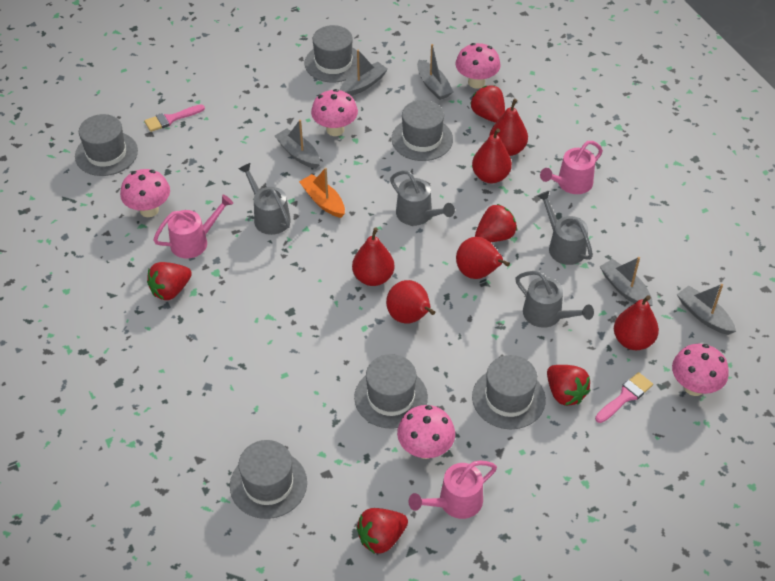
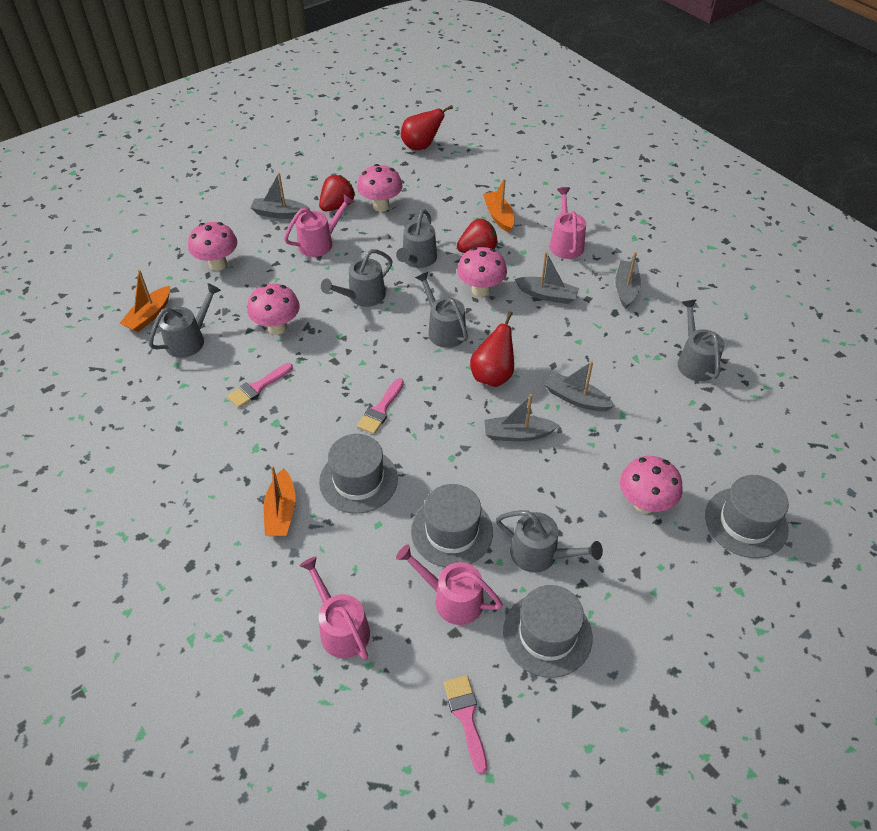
grey hat: [75,114,138,176] [230,440,307,519] [305,25,357,83] [354,354,428,428] [391,100,453,161] [472,355,546,429] = 6 -> [319,434,398,514] [411,484,493,567] [503,585,593,678] [705,475,789,558] = 4
grey watering can: [239,163,291,235] [390,170,455,226] [515,271,594,328] [537,190,593,265] = 4 -> [149,283,221,358] [321,249,392,307] [396,210,437,268] [415,272,468,348] [496,510,603,573] [678,300,724,381] = 6
orange boat: [299,168,345,218] = 1 -> [119,270,170,332] [264,466,296,536] [483,179,514,233] = 3
pink brush: [144,104,205,132] [595,372,653,423] = 2 -> [227,363,293,408] [357,378,404,434] [444,675,487,774] = 3
pink watering can: [153,194,233,258] [408,460,497,519] [540,141,603,194] = 3 -> [284,194,354,257] [299,556,370,660] [396,545,503,625] [550,187,586,259] = 4
red pear: [352,227,394,286] [386,280,435,324] [456,237,510,279] [472,128,512,183] [489,99,528,156] [614,295,659,350] = 6 -> [401,105,453,150] [470,311,514,387] = 2
red strawberry: [147,262,192,300] [356,508,408,554] [470,85,505,123] [475,204,517,242] [547,365,590,406] = 5 -> [319,175,355,211] [457,219,498,253] = 2

